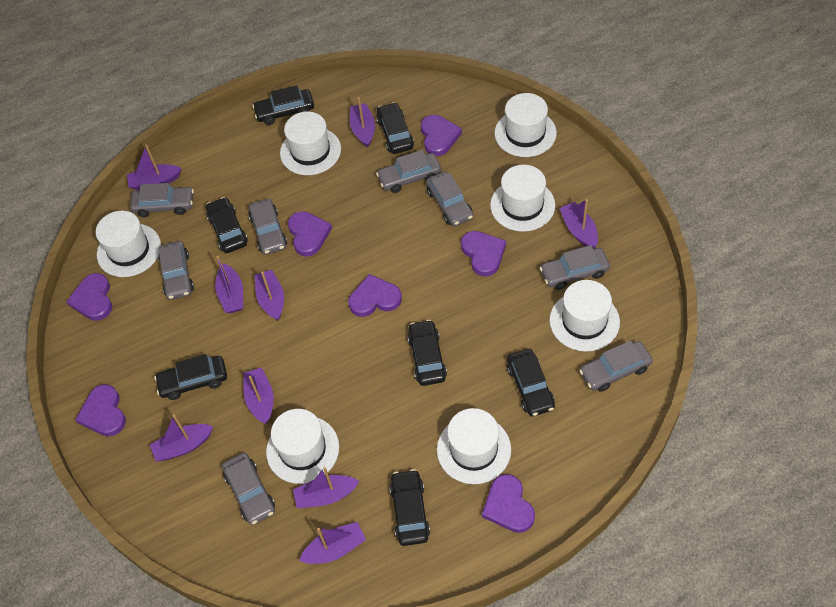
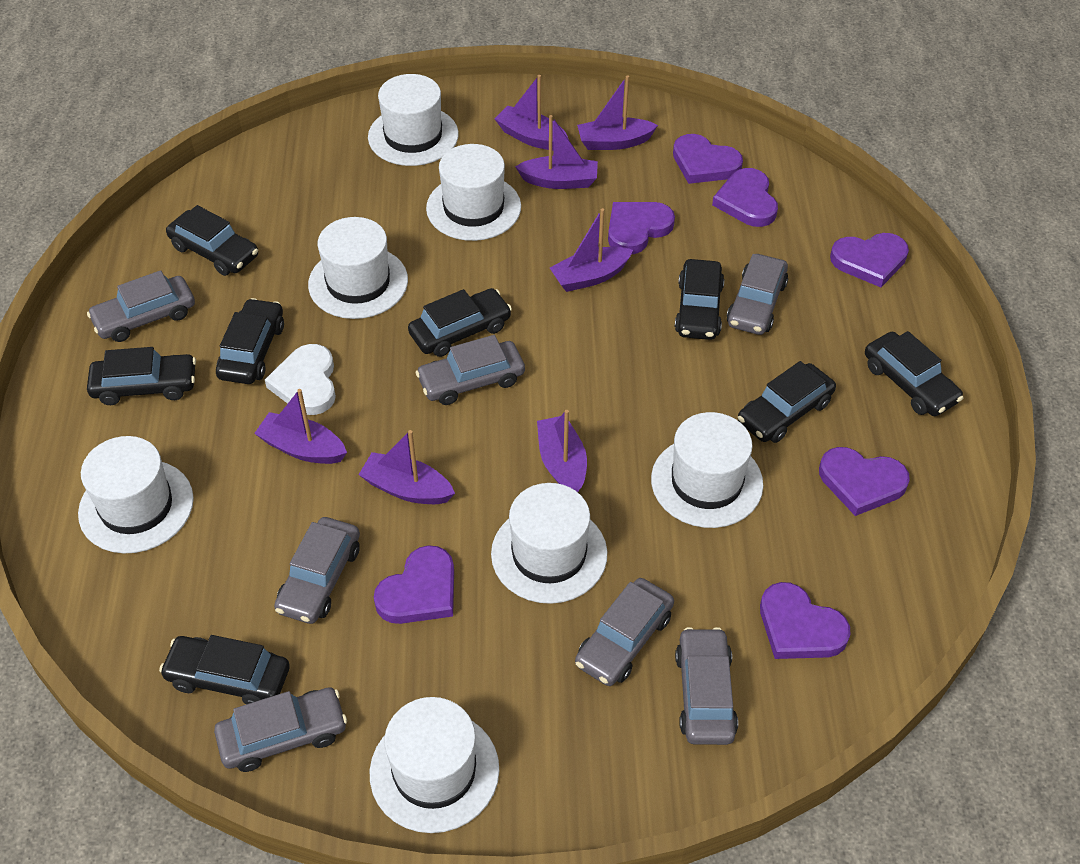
black car: [154,354,227,400] [206,197,248,253] [252,85,314,125] [376,102,414,154] [389,469,430,546] [407,320,447,386] [507,349,555,416] = 7 -> [87,347,196,405] [159,635,290,704] [166,205,258,276] [216,298,284,384] [408,288,512,357] [674,259,724,340] [738,361,836,443] [865,331,963,416] = 8
grey car: [130,183,194,217] [158,241,194,300] [222,453,275,525] [248,198,287,255] [376,150,441,193] [426,172,473,226] [540,245,610,290] [579,340,653,392] = 8 -> [87,270,195,342] [214,687,347,772] [274,517,360,624] [416,335,525,405] [575,578,674,686] [675,627,738,745] [726,254,788,335] = 7
purple boat: [127,145,182,190] [150,415,213,461] [215,256,243,313] [243,368,274,424] [255,270,284,321] [293,467,359,508] [299,522,366,564] [350,97,375,148] [559,199,598,249] = 9 -> [254,389,347,464] [359,430,455,504] [495,75,569,150] [515,115,598,189] [537,410,587,492] [550,208,633,292] [577,75,658,150] = 7
white heart: none = 0 -> [265,344,336,415] = 1

